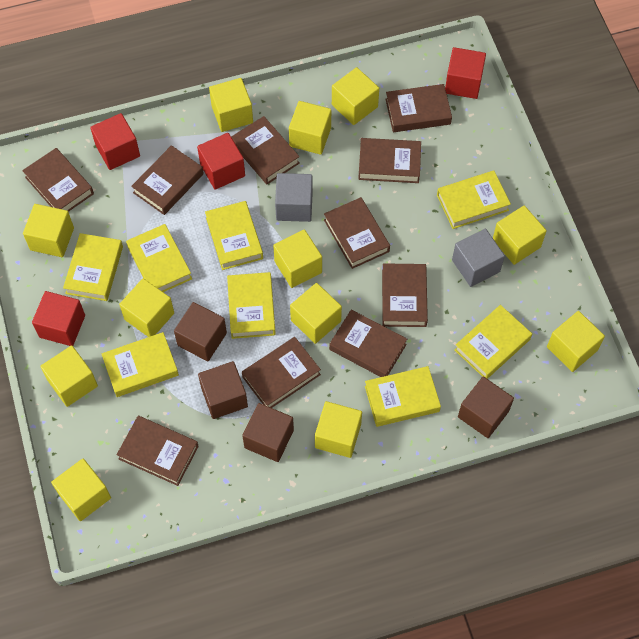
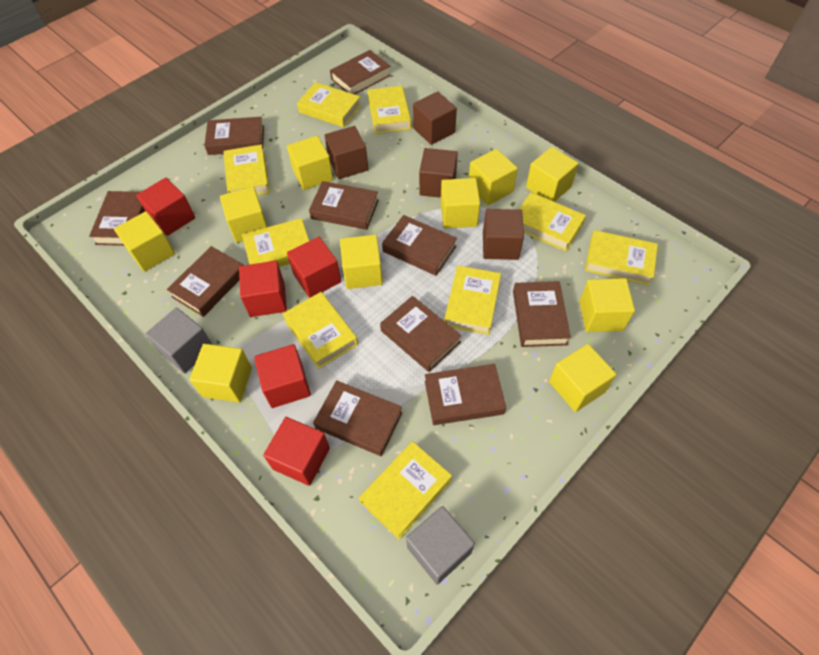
red cube: [32,291,85,346] [90,113,140,170] [197,133,245,190] [445,47,486,99] = 4 -> [136,178,195,236] [239,261,287,317] [254,344,311,408] [263,417,330,486] [287,237,341,298] = 5
yellow book: [63,233,123,301] [102,332,179,397] [126,224,192,292] [205,201,263,270] [227,272,276,339] [365,366,441,427] [437,170,511,229] [455,305,532,379] = 8 -> [224,144,270,195] [242,218,309,267] [282,292,358,369] [297,82,361,127] [359,441,452,539] [367,86,411,134] [444,266,501,335] [519,192,586,251] [585,230,658,285] = 9
yellow cube: [23,204,74,257] [40,345,98,407] [51,459,111,521] [119,278,174,337] [209,78,253,132] [273,229,322,288] [289,101,331,155] [290,283,342,344] [315,401,362,458] [332,67,379,125] [493,206,547,265] [547,311,605,372] = 12 -> [114,211,175,272] [189,344,252,403] [220,187,267,243] [287,136,333,190] [340,235,383,289] [441,178,480,229] [469,149,518,206] [526,147,579,202] [549,344,617,412] [579,278,635,332] = 10

